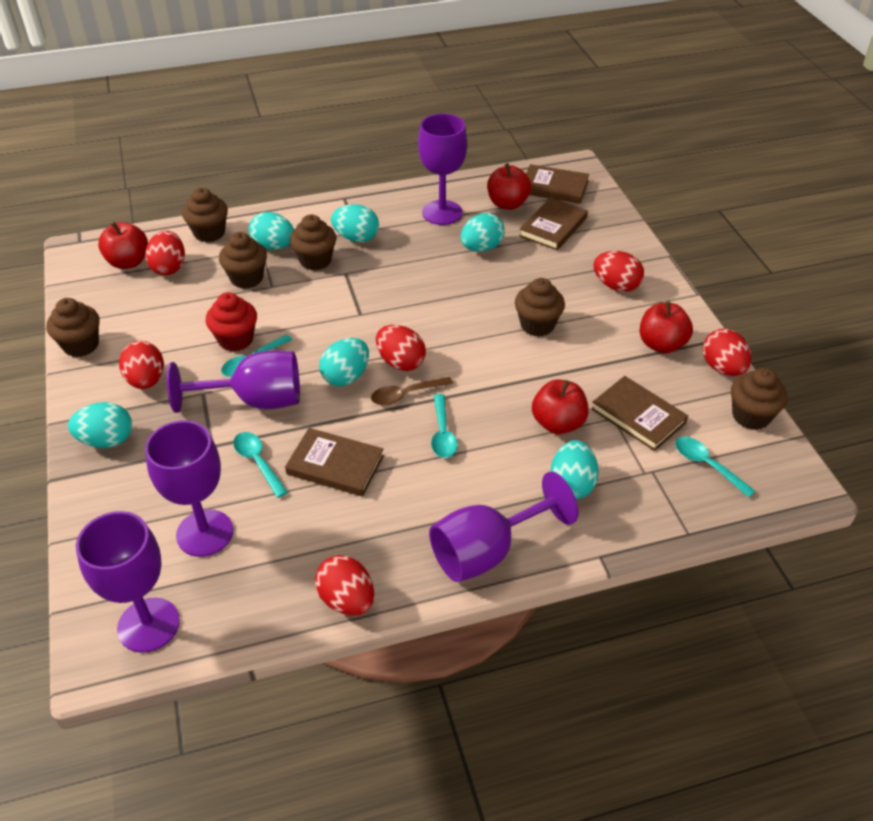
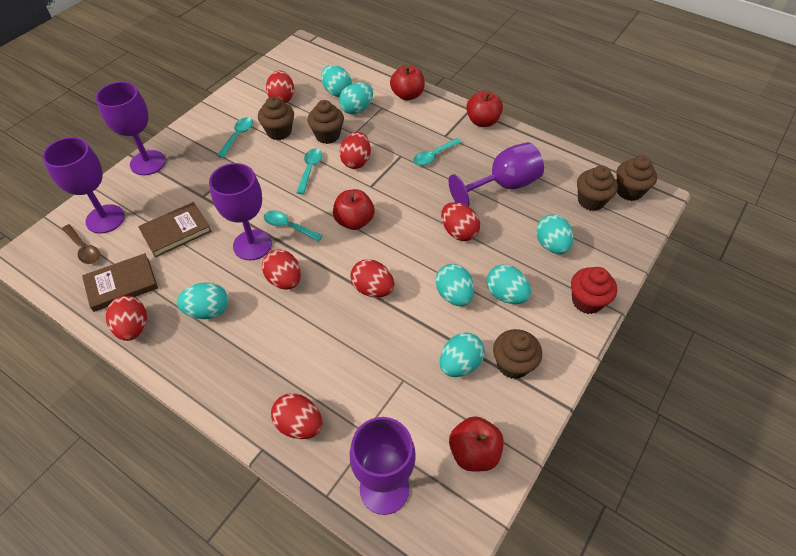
brown book: [285,428,384,497] [519,197,588,251] [526,164,589,204] [591,376,688,451] = 4 -> [82,253,158,312] [138,202,211,257] = 2
brown cupcake: [46,298,100,357] [182,188,228,242] [219,232,267,289] [290,214,337,270] [515,278,565,337] [731,368,788,430] = 6 -> [258,96,294,140] [307,100,344,144] [493,329,542,379] [577,165,618,211] [616,156,657,201] = 5
red egg: [119,341,164,389] [145,231,185,275] [315,555,374,616] [376,325,426,371] [593,251,644,292] [703,329,751,376] = 6 -> [106,296,147,341] [262,249,301,290] [266,71,294,103] [271,393,322,439] [340,132,371,169] [351,259,394,298] [441,202,480,241] = 7
turquoise egg: [68,402,132,448] [249,212,294,250] [319,338,369,386] [331,204,379,242] [461,213,505,252] [551,440,599,499] = 6 -> [177,282,228,319] [321,65,352,97] [339,82,373,114] [436,264,474,306] [440,332,485,377] [486,264,531,304] [536,214,573,254] = 7

